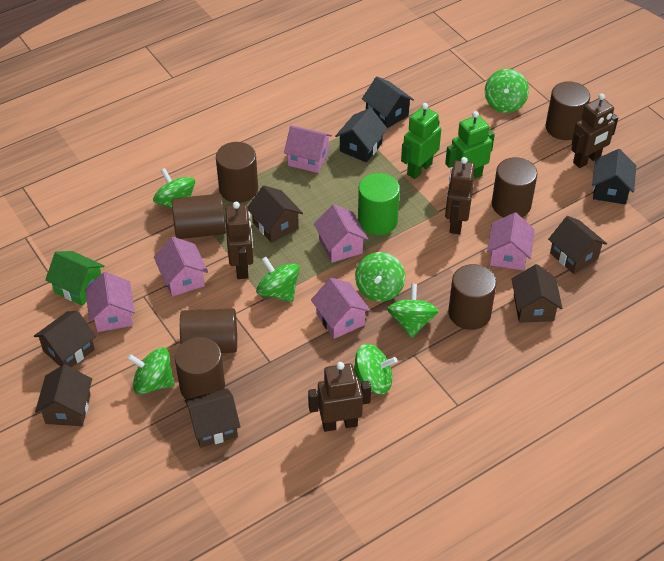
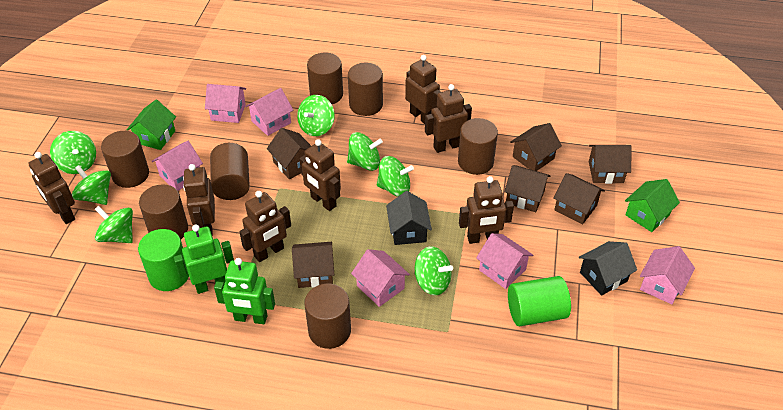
black house: [335,108,388,162] [362,76,414,128] [592,149,636,204] = 3 -> [386,191,432,245] [579,241,637,296] = 2
brown robot: [225,202,254,279] [308,362,371,432] [445,157,475,234] [571,94,618,168] = 4 -> [28,152,75,224] [183,164,215,235] [239,191,291,262] [299,139,341,211] [405,55,441,124] [425,84,472,153] [459,176,514,244] = 7
green cylinder: [358,173,400,235] = 1 -> [138,229,189,291] [508,276,571,326] = 2
green house: [45,251,105,306] = 1 -> [127,100,176,150] [625,179,680,232] = 2

